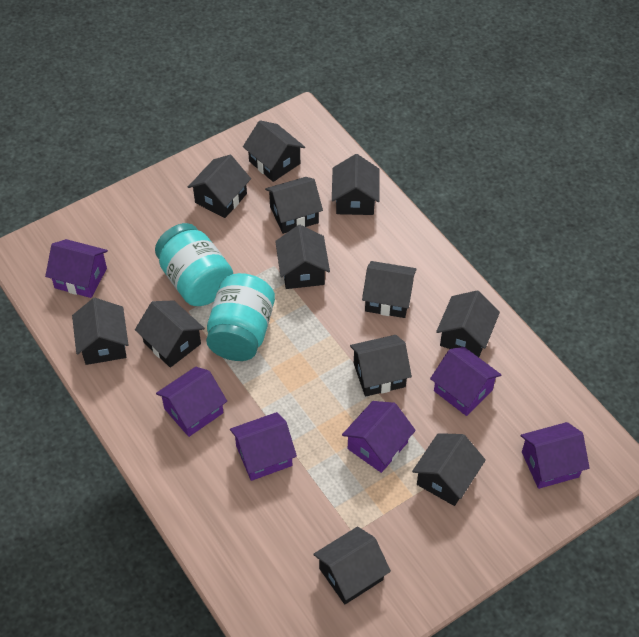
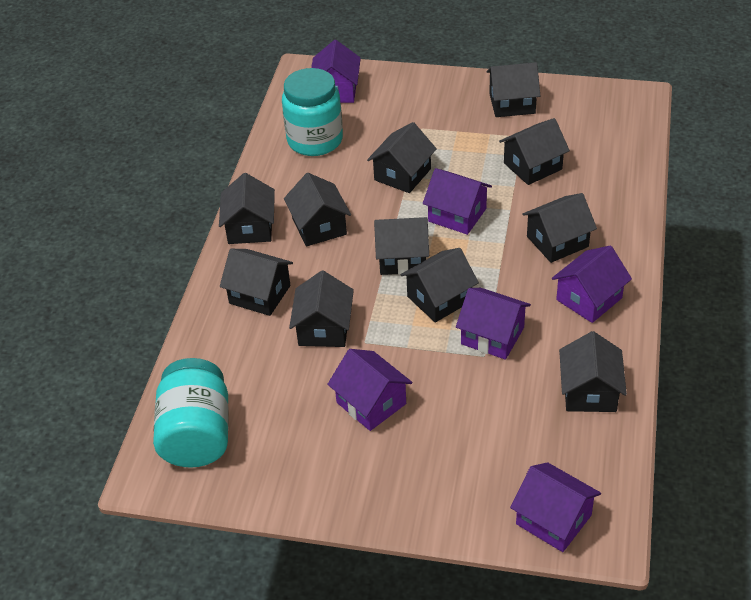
black house: [72,298,129,365] [135,300,205,368] [188,155,251,218] [243,120,305,182] [265,177,323,234] [275,225,330,289] [313,527,391,604] [332,154,379,215] [350,335,412,397] [362,261,417,318] [412,433,486,506] [436,290,500,357] = 12 -> [219,173,275,244] [220,249,293,316] [284,173,351,246] [289,271,354,347] [367,122,437,193] [374,217,429,275] [400,248,479,323] [486,62,540,117] [499,118,570,185] [522,193,597,263] [559,331,627,412] = 11

